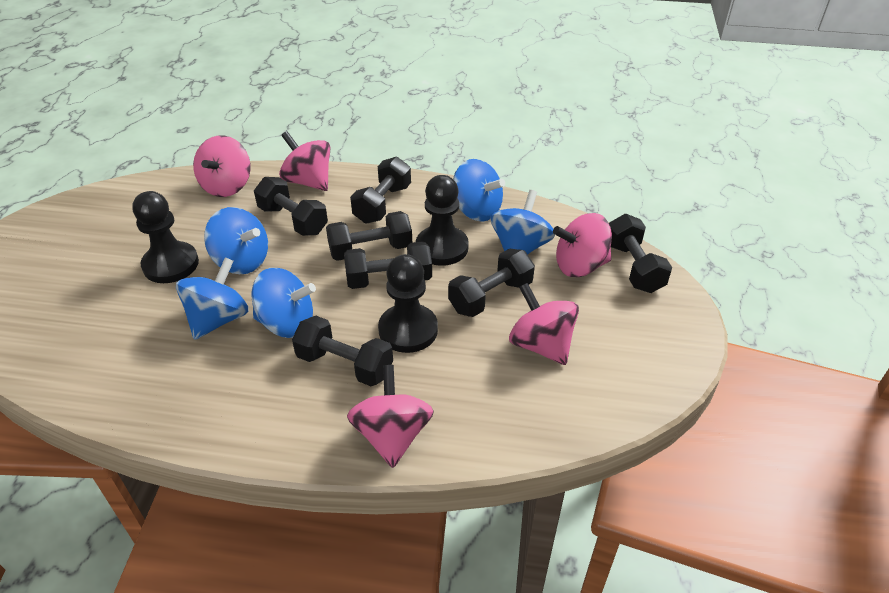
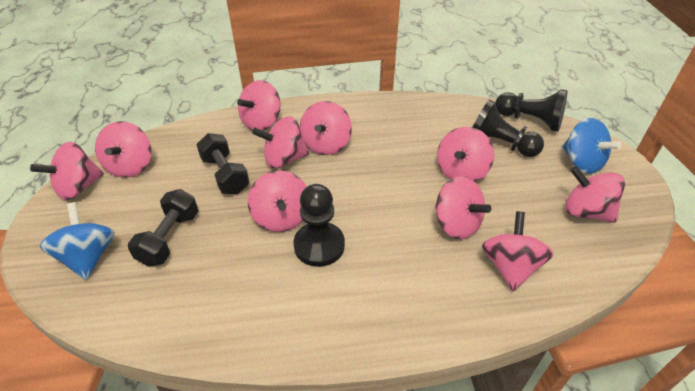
black dumbbell: [254,177,328,236] [292,316,393,386] [326,211,412,261] [344,241,432,289] [350,157,411,224] [448,249,535,317] [609,214,672,293] = 7 -> [128,189,198,267] [196,133,250,194] = 2
blue spinning top: [176,257,248,340] [204,207,268,274] [251,268,316,338] [453,159,505,222] [490,190,555,254] = 5 -> [40,202,115,280] [562,118,622,174] = 2
pink spinning top: [193,136,251,197] [279,131,331,191] [347,365,434,468] [509,283,579,365] [553,213,612,277] = 5 -> [30,142,104,200] [95,121,151,178] [237,80,281,131] [248,170,307,232] [252,116,309,168] [300,101,352,155] [435,176,491,239] [437,127,494,182] [482,211,553,291] [565,166,625,223] = 10

